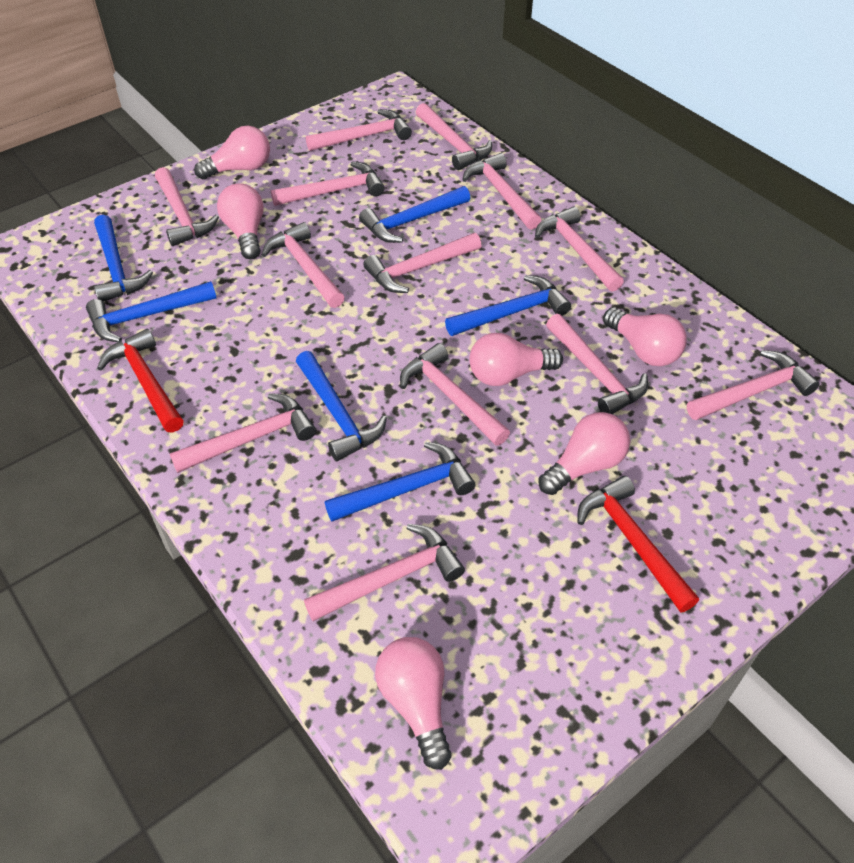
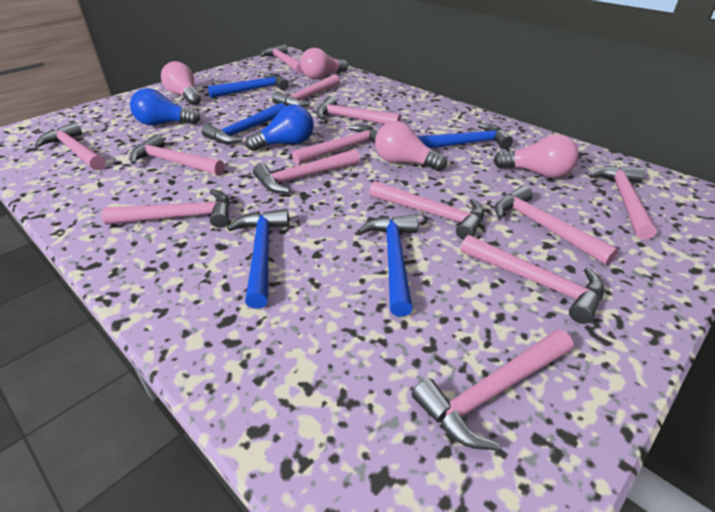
blue hammer: [86,281,217,342] [94,215,153,302] [296,351,387,461] [325,442,476,522] [359,186,470,243] [445,275,571,336] = 6 -> [202,103,285,144] [208,73,289,98] [227,209,289,309] [357,215,418,317] [418,123,513,149] = 5
blue light bulb: none = 0 -> [130,88,200,126] [245,105,314,151] = 2
pink light bulb: [194,126,270,180] [217,183,264,259] [375,637,452,770] [469,333,563,386] [538,412,630,495] [603,307,687,366] = 6 -> [161,61,201,105] [300,48,348,79] [375,121,447,171] [493,134,579,178] = 4
red hammer: [97,329,184,432] [577,476,699,613] = 2 -> none = 0

